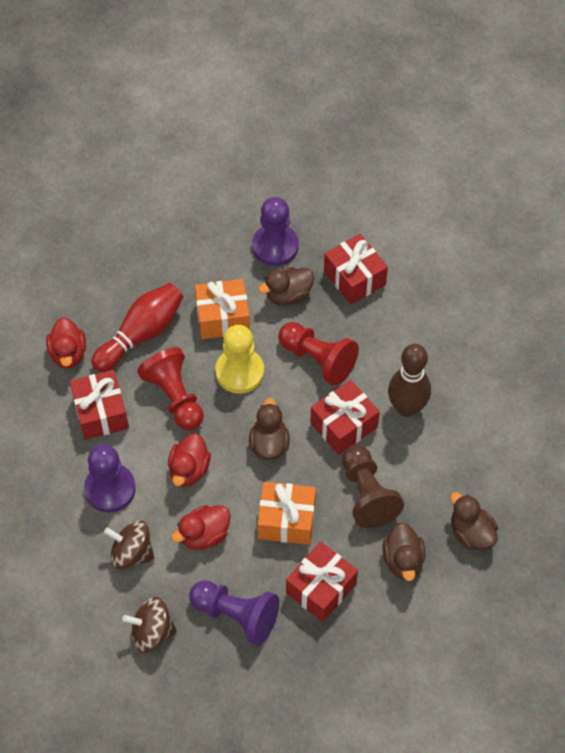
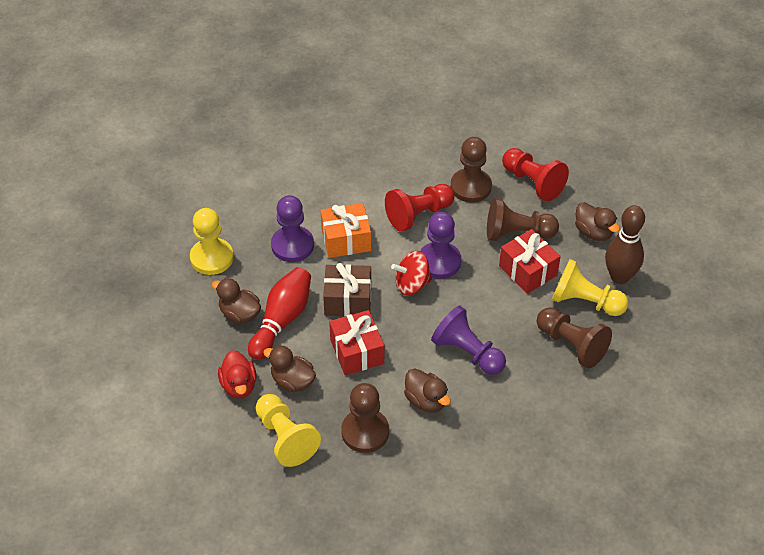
brown gift: none = 0 -> [323,263,371,316] = 1
brown pawn: [342,445,404,528] = 1 -> [341,383,389,453] [451,137,492,203] [487,198,559,241] [537,307,612,368] = 4
brown spinning top: [104,520,155,570] [122,597,177,653] = 2 -> none = 0
orange gift: [195,279,250,339] [257,482,316,545] = 2 -> [320,203,371,258] = 1
red duck: [46,317,86,369] [168,433,211,487] [171,505,230,550] = 3 -> [218,350,257,398] = 1
red gift: [70,370,129,440] [286,541,358,622] [310,380,380,455] [324,234,388,305] = 4 -> [329,310,384,375] [499,229,561,294] = 2
red spinning top: none = 0 -> [391,251,432,295] = 1
yellow pawn: [215,325,264,394] = 1 -> [190,208,234,275] [256,394,321,467] [552,259,629,316] = 3

